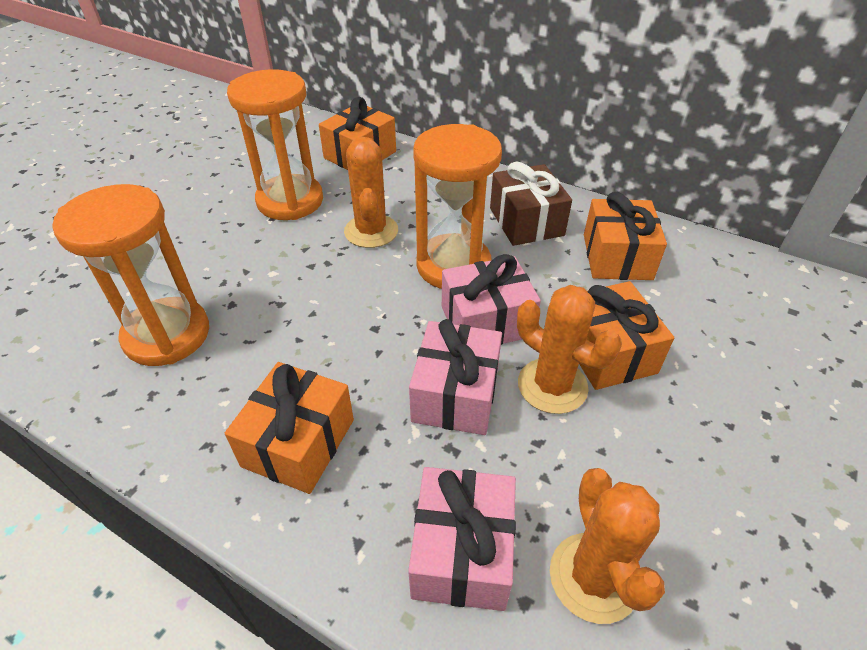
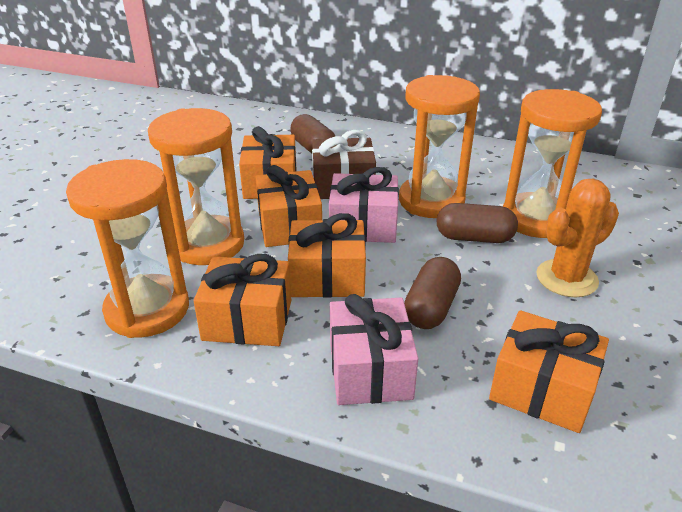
brown capsule: none = 0 -> [290,114,335,154] [404,257,461,329] [437,203,518,243] = 3
orange cactus: [344,137,398,248] [517,285,622,414] [550,468,665,624] = 3 -> [537,179,619,297] = 1
orange gift: [225,362,354,494] [319,97,396,170] [579,281,674,390] [584,192,667,280] = 4 -> [194,254,291,346] [239,126,296,199] [256,165,322,247] [288,213,366,298] [489,310,609,433] = 5
orange hourglass: [52,184,209,366] [227,69,323,220] [413,124,502,289] = 3 -> [66,159,189,338] [148,108,244,265] [399,75,480,218] [503,89,602,238] = 4
pink gift: [408,467,516,611] [409,319,502,435] [442,254,541,345] = 3 -> [329,167,399,243] [330,294,419,405] = 2

